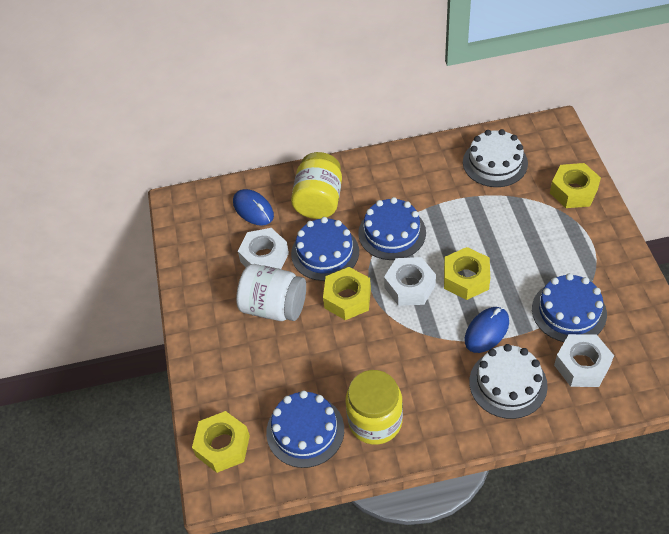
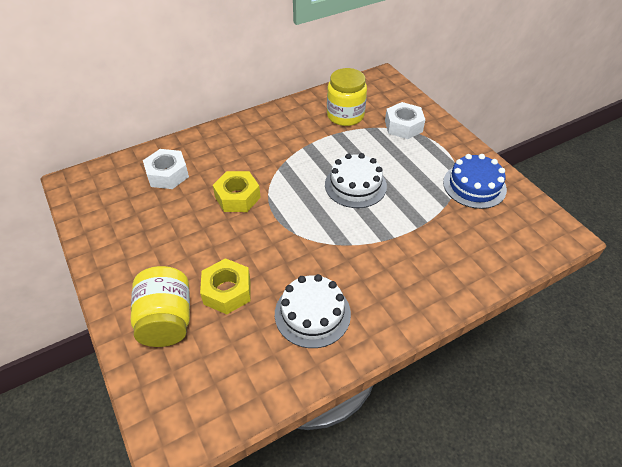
blue cake: [266,391,344,468] [291,217,359,281] [358,197,426,260] [532,273,607,342] = 4 -> [443,154,507,209] = 1
blue mouse: [233,189,274,226] [464,307,509,353] = 2 -> none = 0
white jar: [236,264,306,321] = 1 -> none = 0
white nut: [238,228,289,269] [384,257,436,306] [554,334,614,387] = 3 -> [143,149,189,189] [385,102,425,139] = 2
yellow nut: [192,411,250,473] [323,267,371,320] [444,247,490,300] [550,163,601,208] = 4 -> [200,258,251,314] [213,171,261,212] = 2

